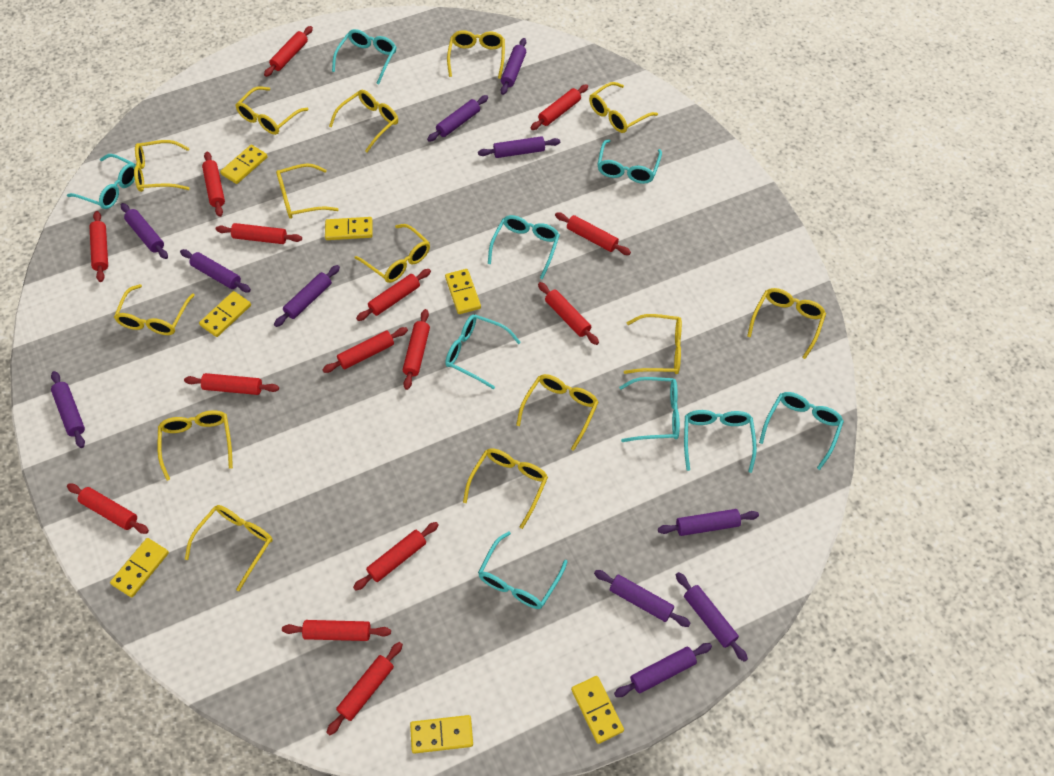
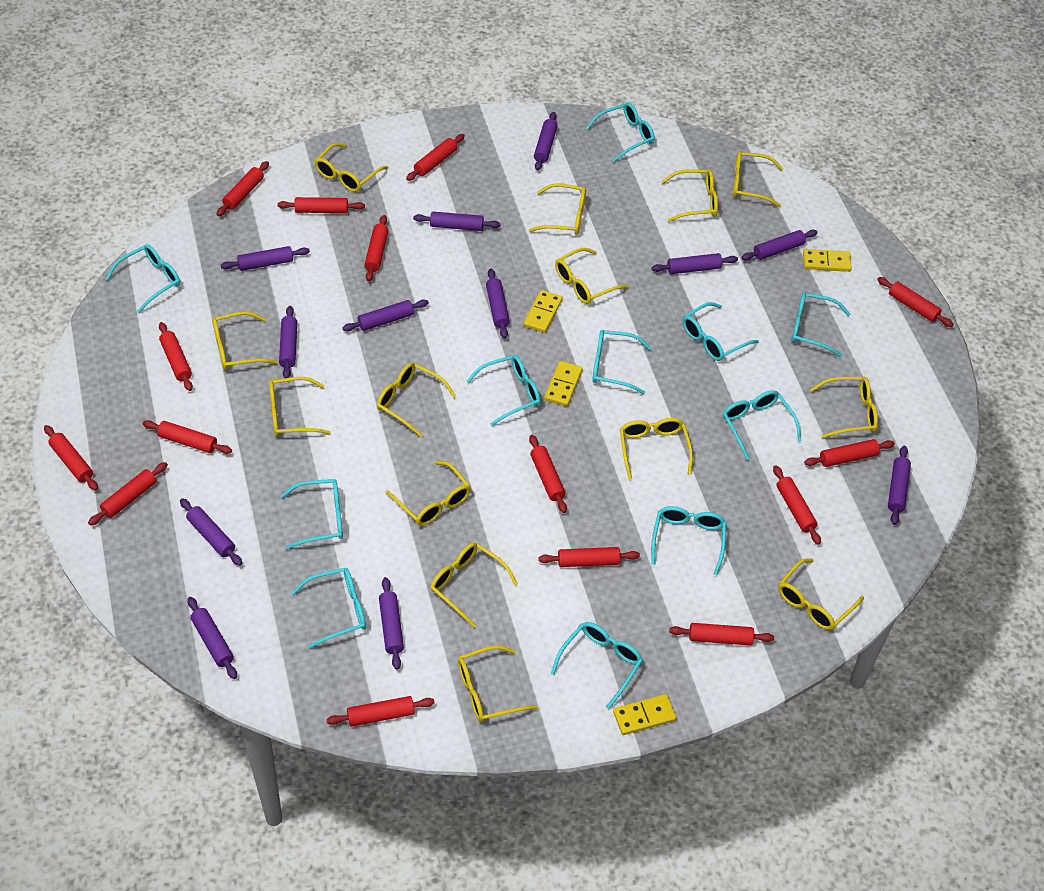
purple rolling pin: [51,371,85,448] [121,203,168,259] [180,249,251,292] [274,265,340,327] [427,95,488,142] [478,136,560,158] [501,38,526,95] [594,570,691,627] [614,643,712,697] [658,509,759,536] [676,572,748,662] = 11 -> [180,498,242,566] [187,597,237,679] [221,246,310,271] [279,306,297,378] [342,299,429,332] [379,577,404,670] [413,212,501,231] [486,269,510,338] [534,112,558,170] [651,253,738,274] [741,230,818,260] [888,446,911,525] = 12
turquoise glasses: [67,154,136,209] [332,29,396,85] [445,315,521,390] [478,531,567,609] [488,215,560,280] [597,139,662,184] [619,377,680,442] [684,410,757,473] [759,392,844,470] = 9 -> [106,244,180,313] [281,479,343,549] [292,568,366,649] [466,355,540,426] [551,622,643,709] [586,102,654,162] [592,330,651,394] [651,506,727,575] [683,302,759,361] [723,390,801,460] [791,292,850,357] = 11
yellow domino: [110,538,169,597] [199,291,251,337] [220,145,267,184] [325,217,373,240] [410,715,473,754] [445,269,481,314] [571,676,624,744] = 7 -> [523,290,563,333] [544,361,583,406] [613,694,676,735] [803,249,852,272] = 4

